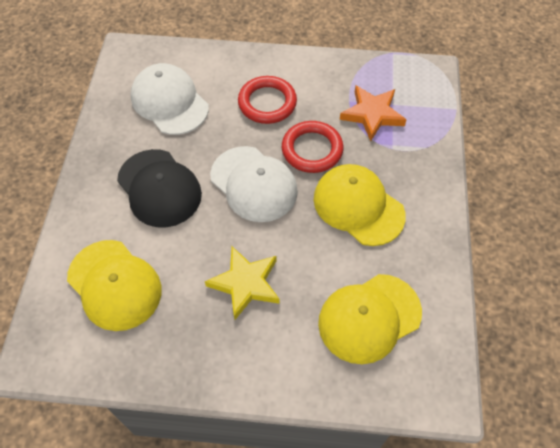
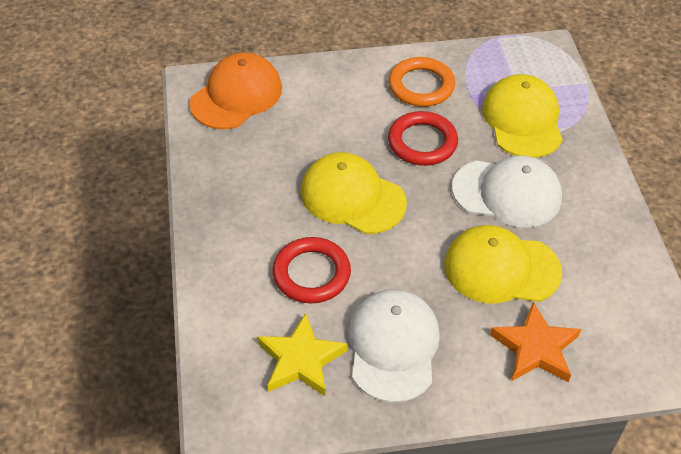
black cap: [117,149,202,228] = 1 -> none = 0
orange cap: none = 0 -> [189,52,282,129] = 1
orange ring: none = 0 -> [389,57,455,107] = 1

